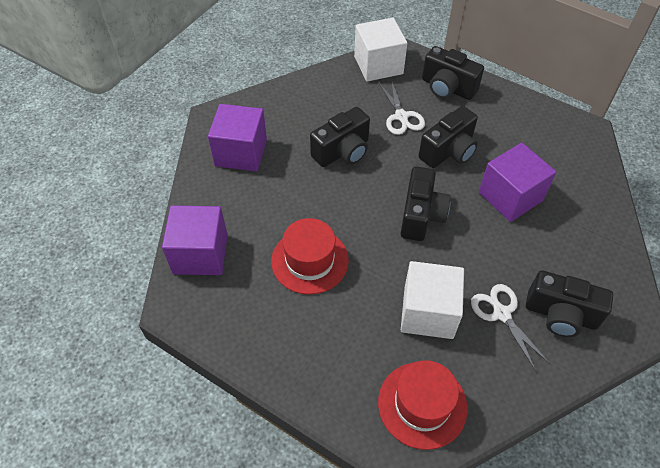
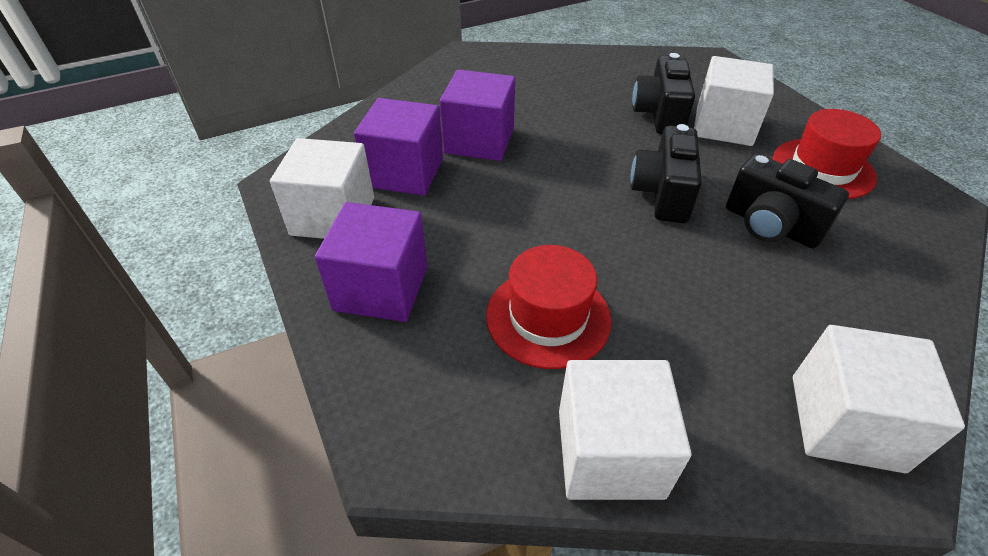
black camera: [310,107,370,167] [401,166,450,241] [419,106,478,168] [422,46,484,100] [526,270,613,337] = 5 -> [631,124,702,223] [632,53,695,134] [726,154,849,248] = 3
white cube: [354,18,407,82] [401,261,464,339] = 2 -> [270,138,374,239] [559,360,692,500] [694,56,774,146] [793,325,965,473] = 4
white scissors: [379,80,425,135] [471,284,550,371] = 2 -> none = 0

